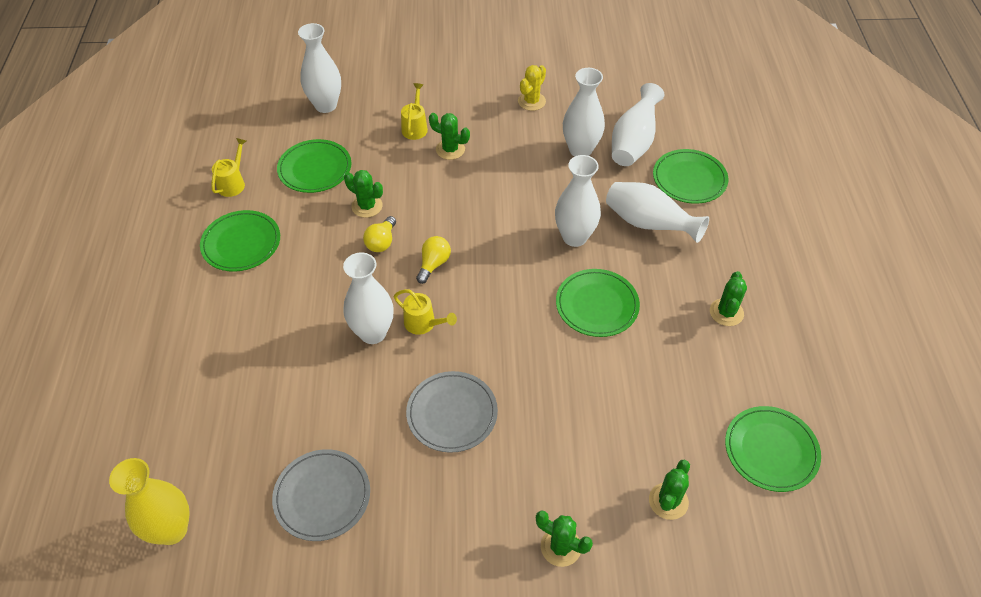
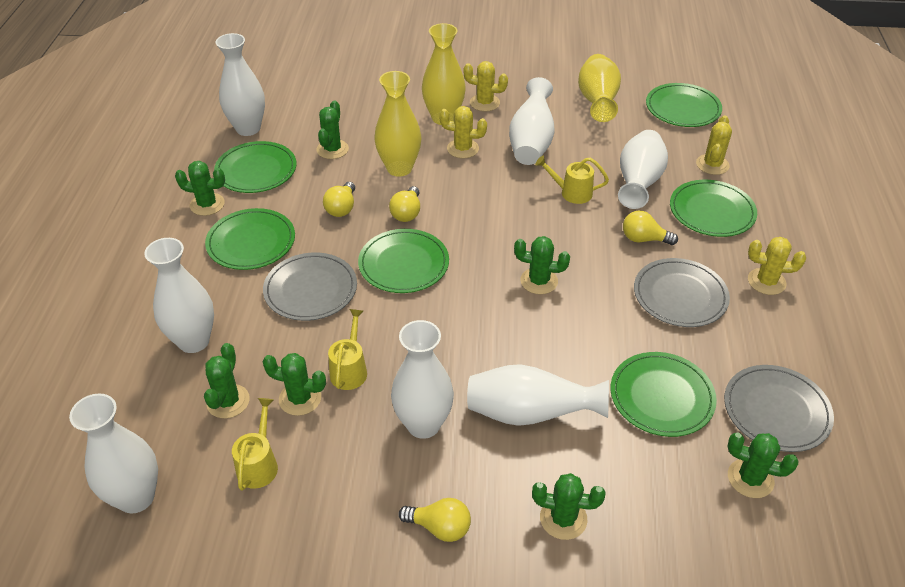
green cactus: [344,170,383,218] [429,113,470,160] [536,510,593,567] [649,460,690,520] [710,271,747,326] = 5 -> [175,161,225,216] [204,343,250,418] [262,353,326,416] [316,100,349,159] [514,236,570,294] [532,473,606,540] [727,433,798,498] = 7
green plate: [200,210,280,272] [277,139,351,193] [556,269,640,337] [653,149,728,204] [725,406,821,492] = 5 -> [205,208,295,270] [214,141,297,193] [358,229,449,293] [610,352,717,437] [646,83,722,127] [670,180,757,237] = 6
grey plate: [272,449,370,541] [406,371,498,453] = 2 -> [263,253,357,321] [634,258,730,327] [724,365,834,452] = 3
white vase: [298,23,341,113] [343,253,394,344] [555,155,601,247] [563,68,605,157] [606,182,709,243] [612,83,664,166] = 6 -> [69,394,158,513] [144,238,214,353] [215,33,265,136] [391,320,454,439] [467,364,609,426] [509,77,555,165] [618,130,668,209] = 7
yellow cactus: [518,65,546,111] = 1 -> [439,106,487,158] [464,61,508,111] [696,115,732,175] [748,237,806,295] = 4
yellow light bulb: [363,216,396,252] [416,236,451,284] = 2 -> [323,182,355,217] [389,186,420,222] [398,498,471,542] [623,211,678,245] = 4
yellow vase: [109,458,190,545] = 1 -> [374,71,421,177] [422,23,466,125] [578,54,621,122] = 3

